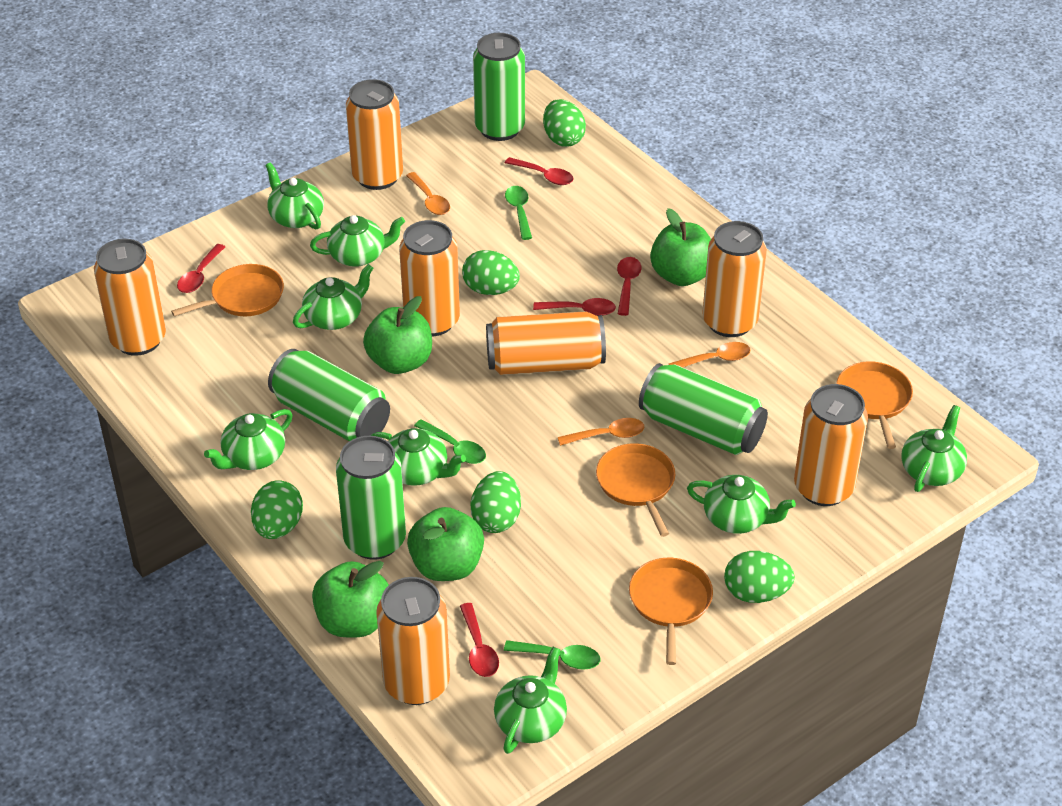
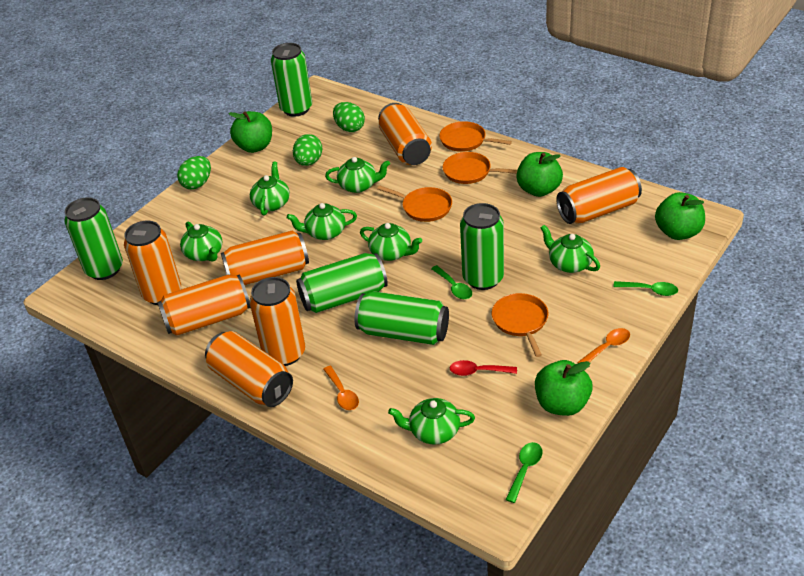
green can: [268,349,390,441] [336,436,406,560] [473,33,525,141] [639,363,768,455] = 4 -> [64,197,123,280] [271,43,312,117] [296,253,388,313] [354,291,449,345] [460,203,504,290] = 5
green egg: [251,480,303,539] [462,250,520,295] [470,471,521,533] [543,99,586,147] [724,551,795,603] = 5 -> [177,156,211,190] [293,134,322,166] [333,102,365,132] = 3
green teapot: [204,409,293,470] [265,162,324,230] [293,264,373,330] [310,215,405,267] [371,428,466,486] [494,647,567,754] [687,475,796,534] [901,405,967,492] = 8 -> [180,222,222,261] [250,162,290,215] [287,203,357,240] [325,157,390,193] [360,223,422,261] [388,398,475,445] [541,225,600,273] = 7
orange spoon: [406,172,450,215] [558,418,644,446] [669,342,751,367] = 3 -> [323,366,359,410] [577,328,630,363] = 2
red spoon: [177,244,225,293] [460,603,499,677] [505,157,574,185] [533,298,616,316] [617,257,641,316] = 5 -> [450,360,517,376] = 1

